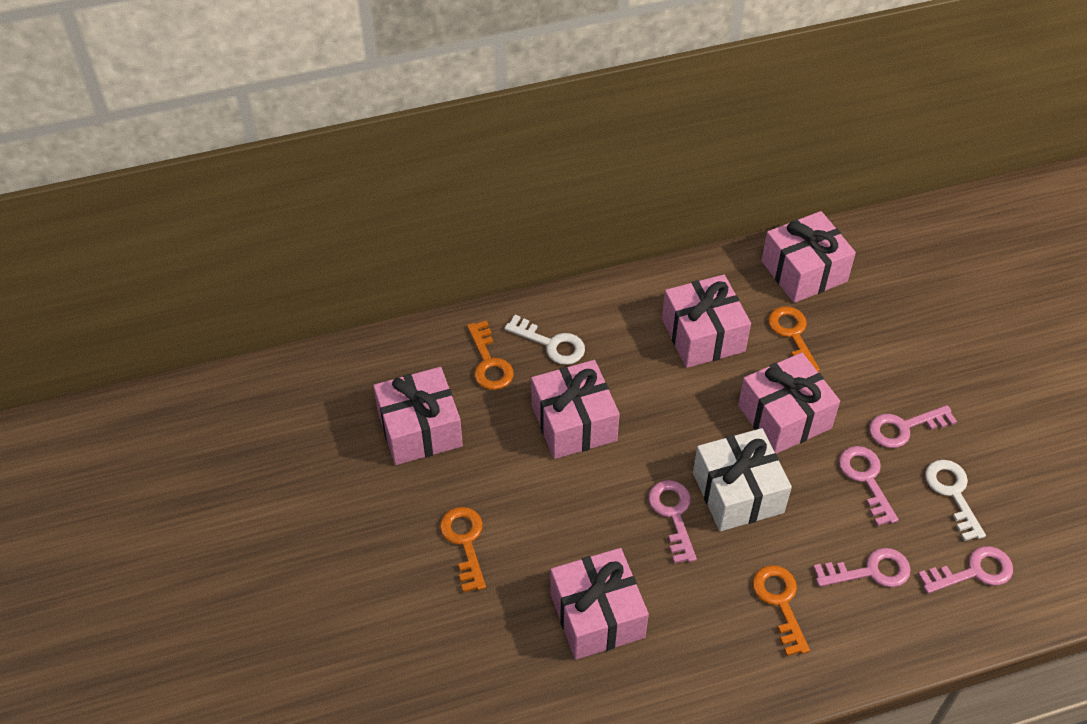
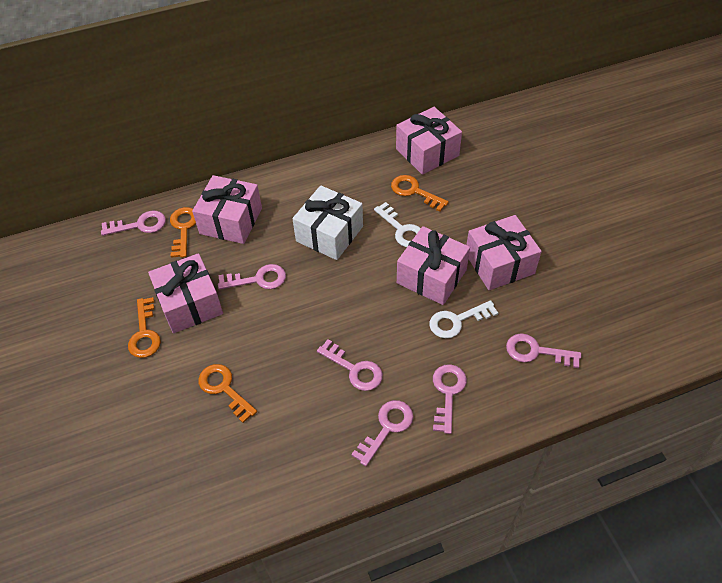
pink gift: [373,367,463,465] [531,360,620,459] [550,548,649,660] [662,274,751,368] [738,353,840,454] [761,211,856,303] = 6 -> [148,253,223,333] [192,175,262,244] [396,107,462,175] [397,226,470,305] [467,215,542,290] = 5
pink key: [648,480,697,564] [813,548,911,587] [839,446,899,526] [869,405,957,448] [918,546,1013,594] = 5 -> [101,211,166,236] [218,264,286,289] [317,339,383,391] [351,400,413,466] [433,364,467,434] [506,334,581,368] = 6

